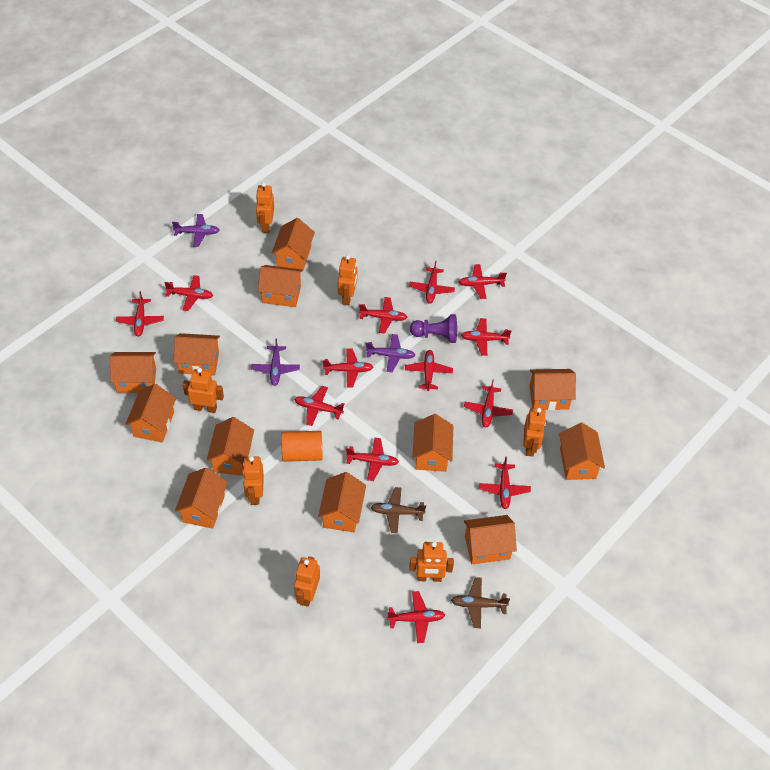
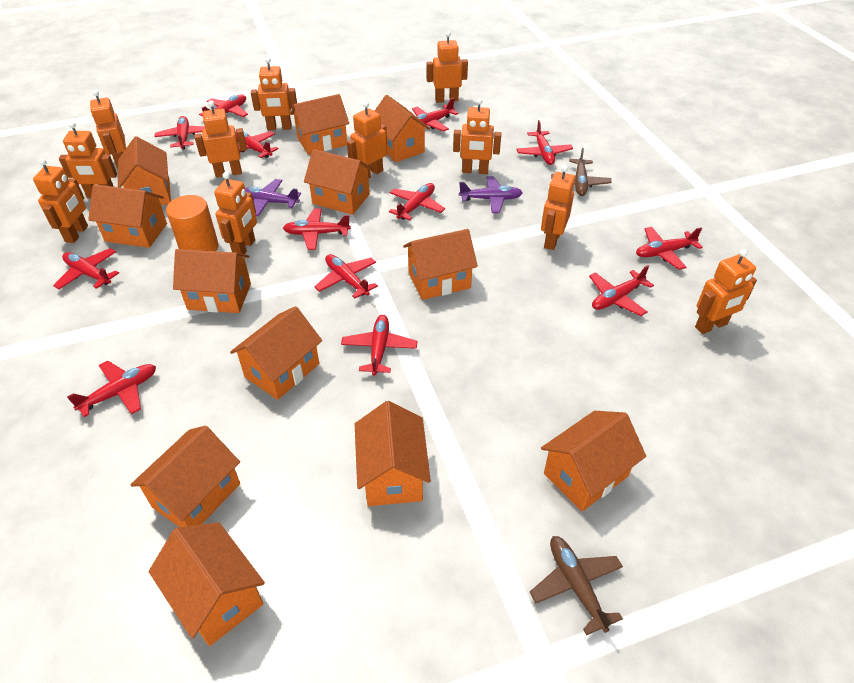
orange robot: [183,368,224,413] [243,456,264,505] [256,183,274,233] [294,556,320,607] [338,255,357,305] [409,542,454,582] [523,408,546,457] = 7 -> [33,158,88,243] [59,122,117,198] [90,90,126,169] [194,100,247,178] [214,172,257,258] [251,57,297,130] [347,101,387,179] [427,31,468,103] [453,98,501,174] [541,165,575,250] [695,249,757,334] = 11
purple pawn: [410,314,457,343] = 1 -> none = 0
purple plane: [172,214,220,247] [251,339,300,386] [366,334,415,372] = 3 -> [245,179,301,216] [459,176,523,213] = 2

